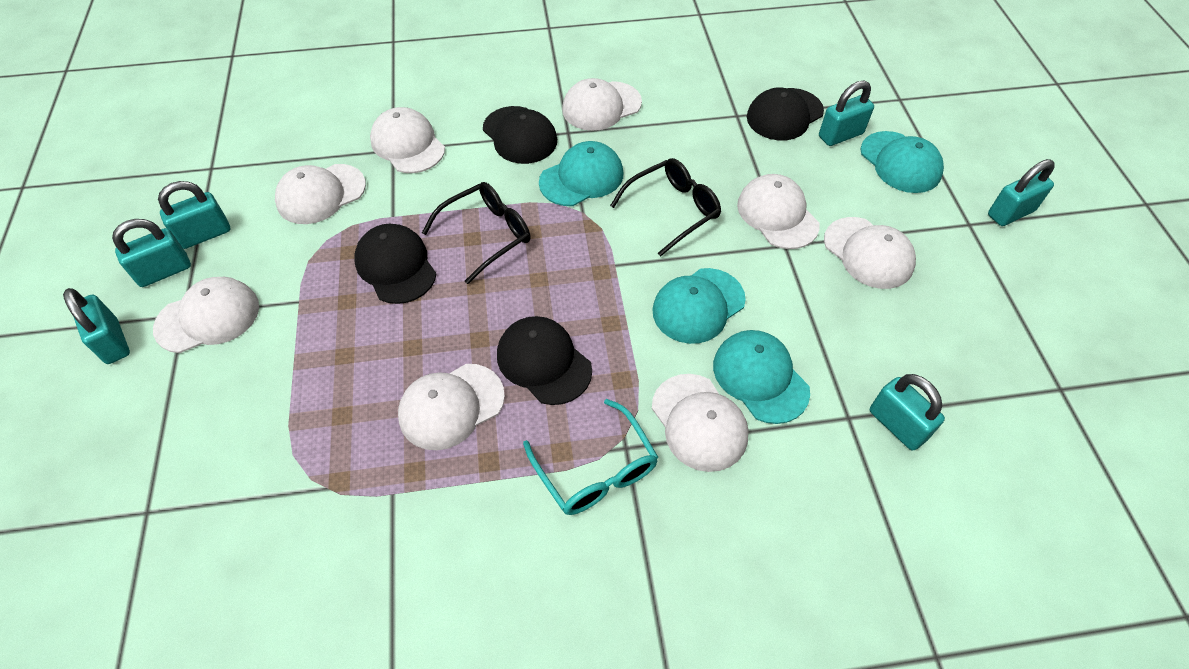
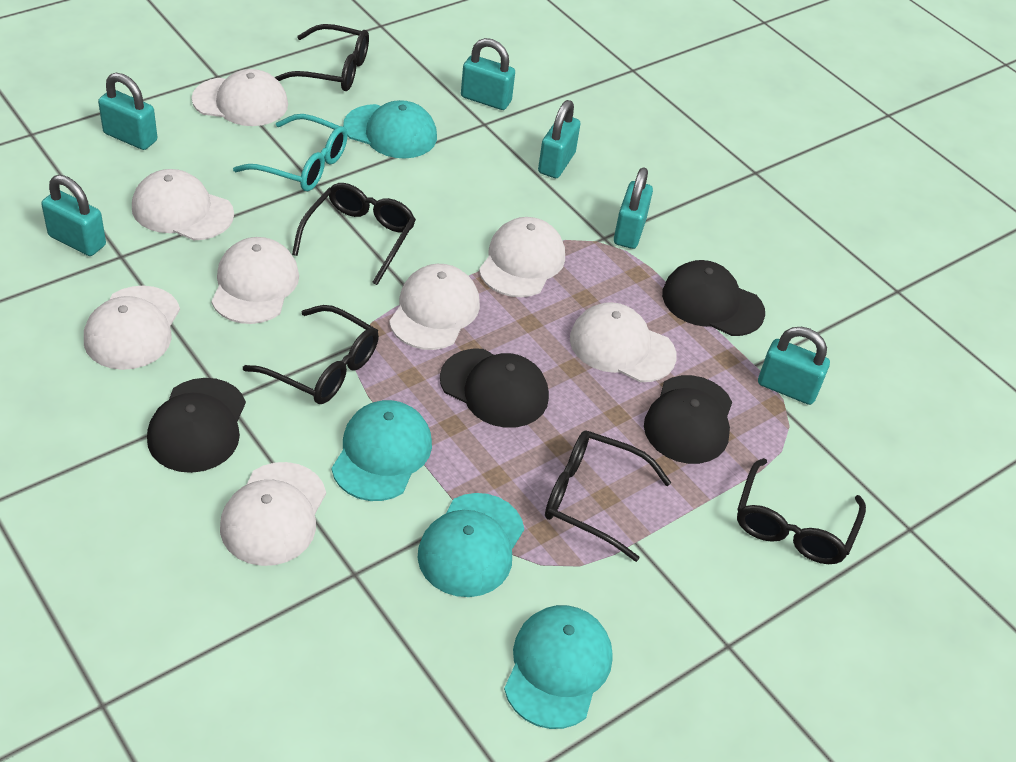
black glasses: [422,182,531,284] [610,158,721,257] = 2 -> [243,305,379,404] [274,24,369,91] [292,183,416,285] [545,431,671,562] [737,458,866,564] = 5

